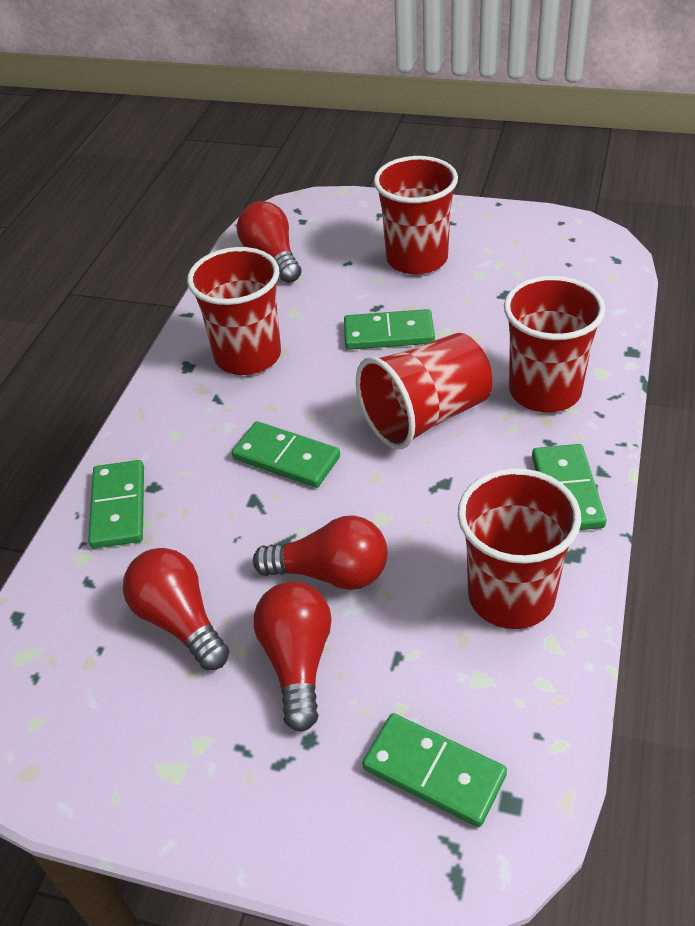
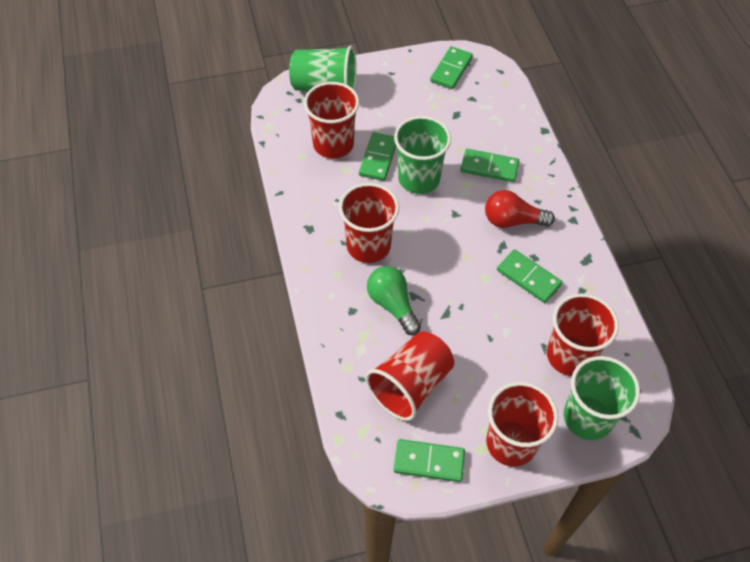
green cup: none = 0 -> [289,46,357,91] [394,116,451,194] [564,356,640,440] = 3
green light bulb: none = 0 -> [367,266,421,335] = 1
red light bulb: [123,548,230,670] [237,201,302,283] [253,515,388,590] [254,582,332,732] = 4 -> [485,190,555,228] = 1

